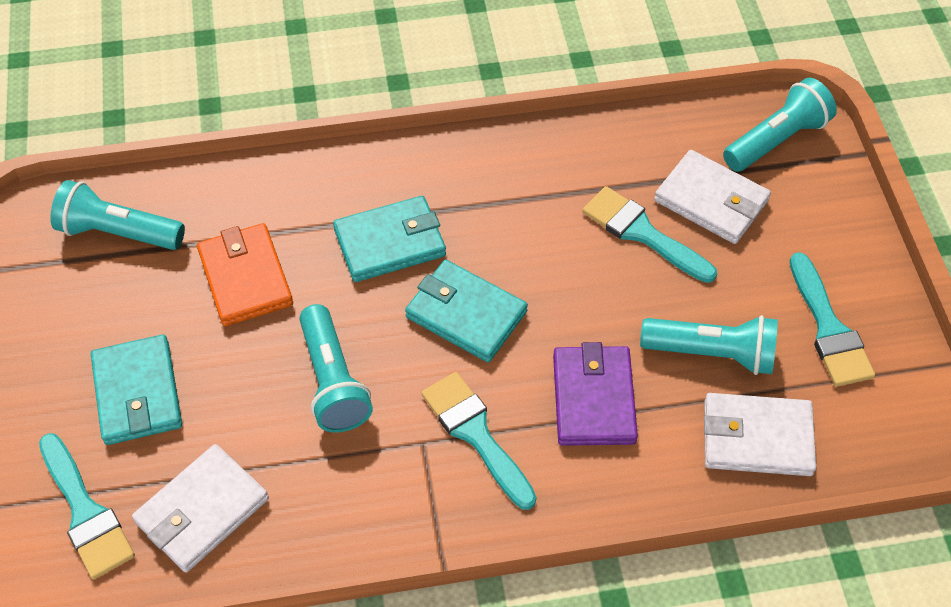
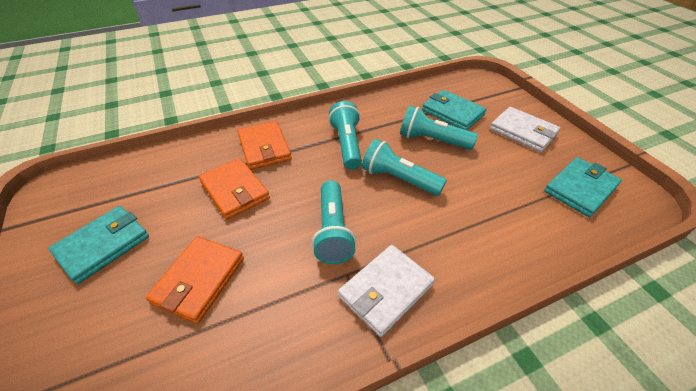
orange wallet: [197,223,293,326] = 1 -> [146,236,244,324] [199,158,270,220] [238,121,292,170] = 3
purple wallet: [553,342,638,446] = 1 -> none = 0
turquoise brush: [39,433,135,579] [421,372,536,510] [582,186,717,283] [790,252,875,387] = 4 -> none = 0
white wallet: [132,444,269,573] [654,150,771,244] [704,393,816,476] = 3 -> [338,245,435,337] [490,107,560,152] = 2

